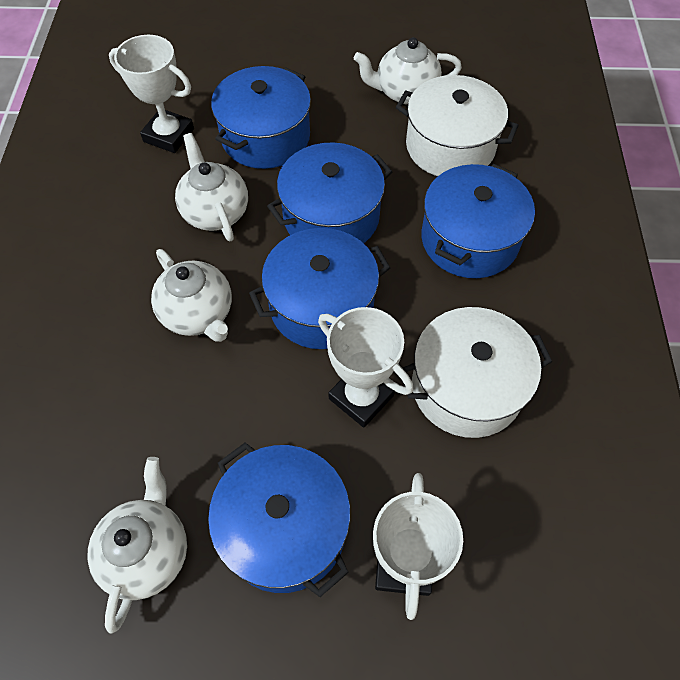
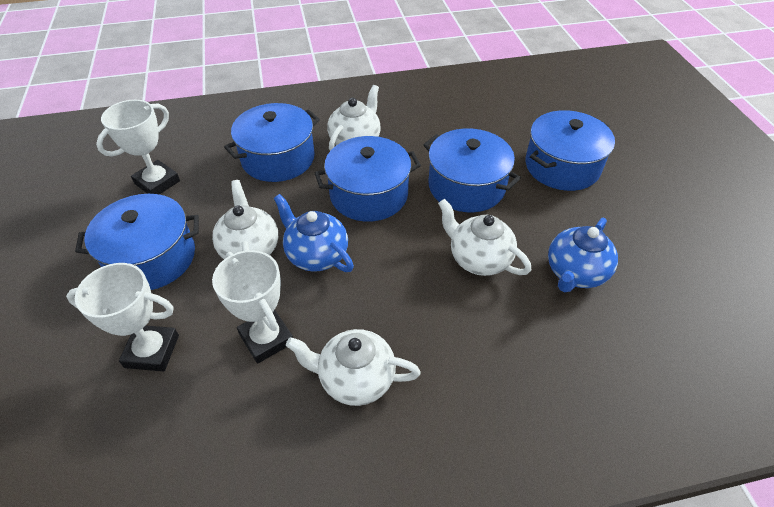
blue teapot: none = 0 -> [274,194,354,272] [548,217,618,292] = 2
white pot: [396,75,519,176] [402,307,552,438] = 2 -> none = 0

